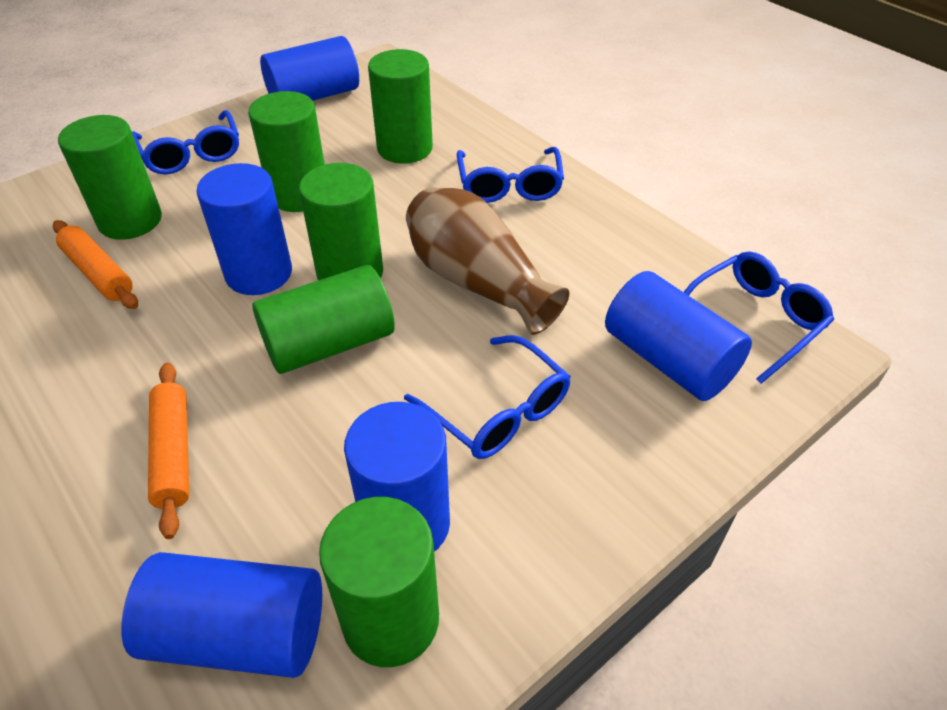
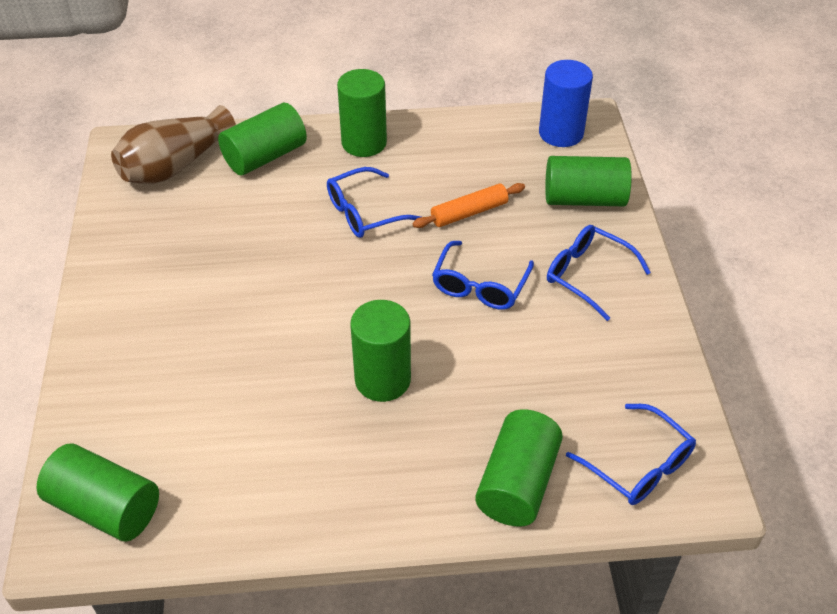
blue cylinder: [121,552,322,678] [196,163,292,295] [260,36,359,101] [344,402,450,552] [605,271,752,401] = 5 -> [539,60,593,147] = 1
orange rolling pin: [53,220,138,309] [148,363,189,539] = 2 -> [412,183,525,228] = 1

